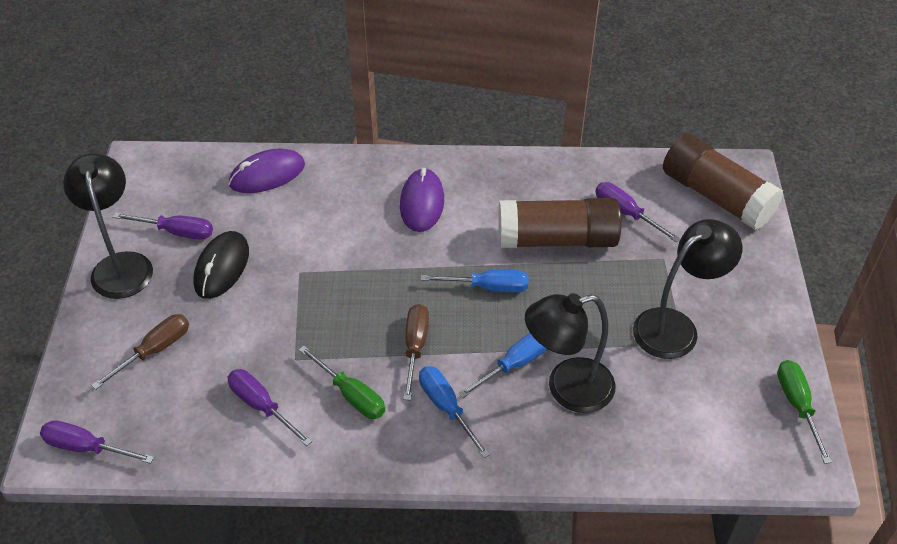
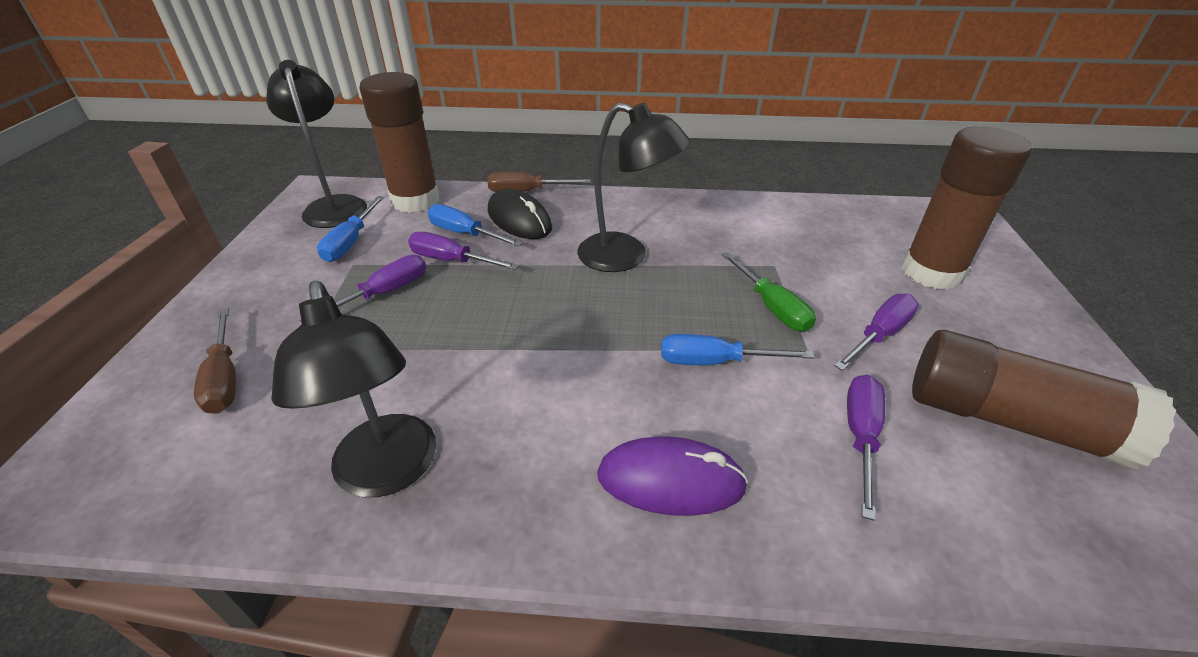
brown glue stick: [498,198,621,248] [663,134,783,230] = 2 -> [359,72,440,213] [901,126,1032,290] [912,330,1176,469] = 3
green screwdriver: [299,346,385,419] [777,360,832,464] = 2 -> [722,252,816,332] = 1
purple mouse: [229,149,305,193] [400,168,444,232] = 2 -> [597,436,748,516] = 1

